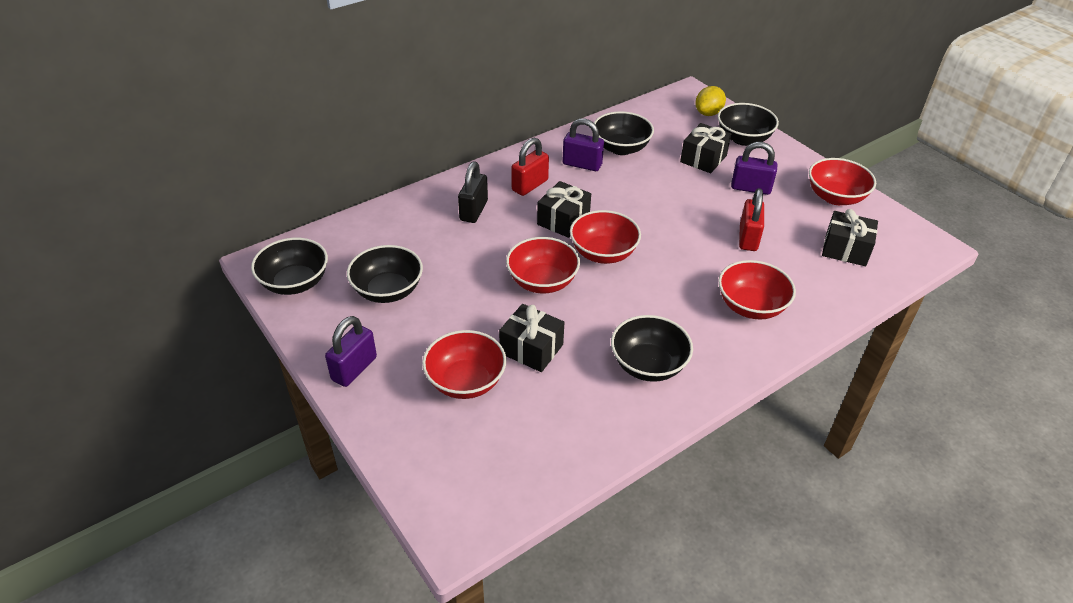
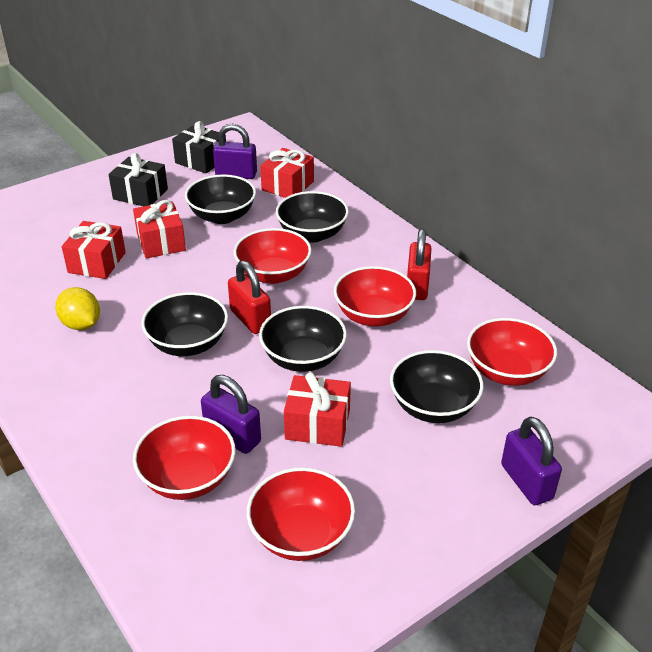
black gift: [499,304,565,372] [537,181,591,238] [680,123,731,173] [822,209,878,266] = 4 -> [108,153,168,206] [172,121,226,174] = 2
black padlock: [458,162,488,223] = 1 -> none = 0
red gift: none = 0 -> [62,221,126,279] [133,200,186,258] [260,148,314,198] [284,372,351,447] = 4

